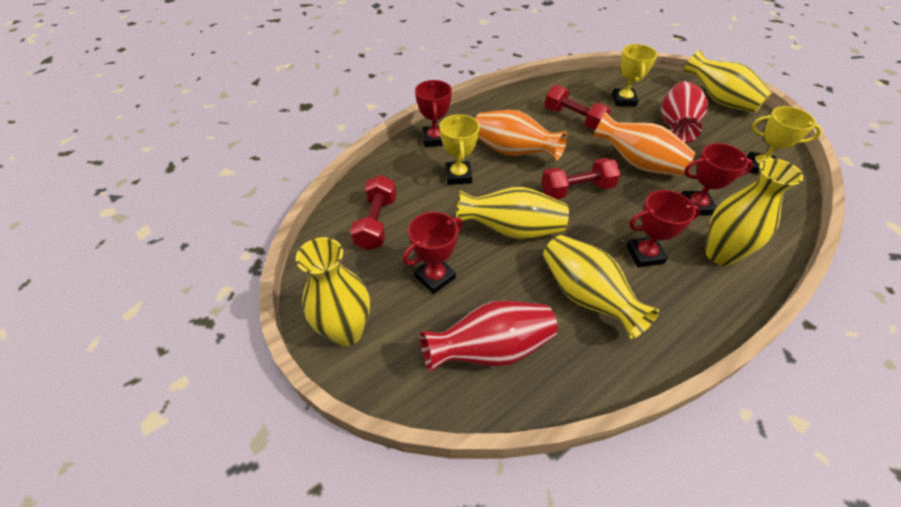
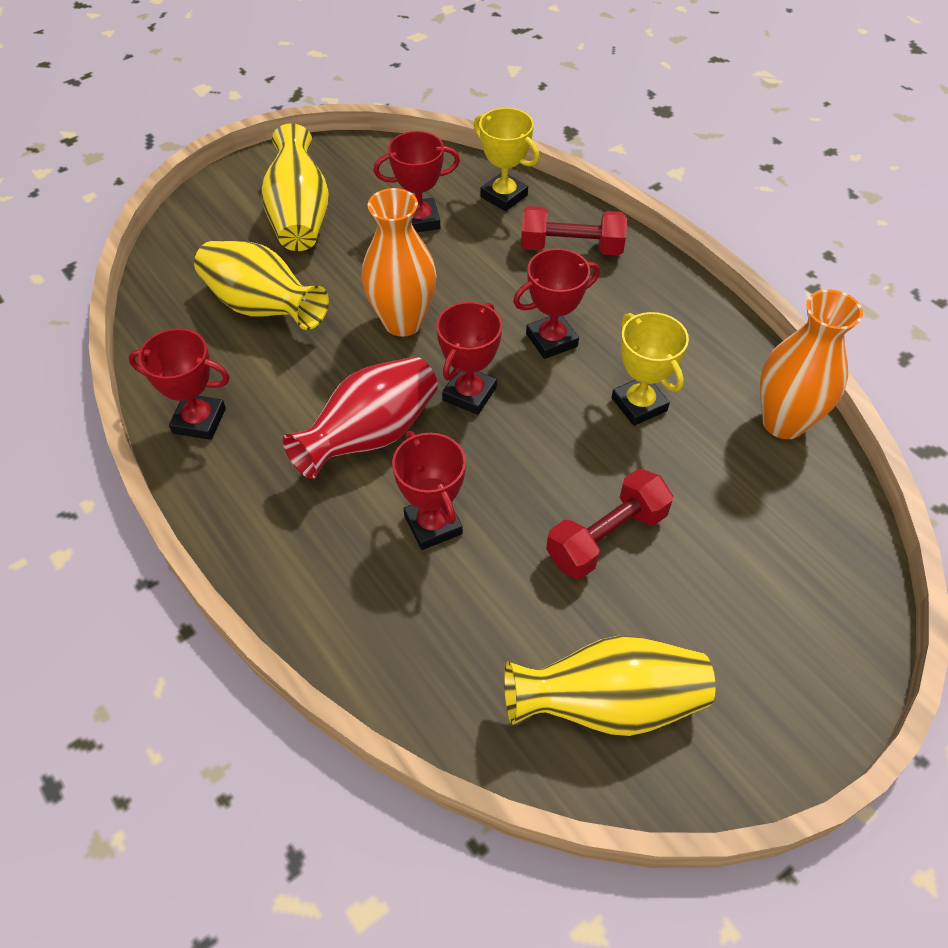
red dumbbell: [350,175,397,250] [541,158,621,199] [545,85,611,130] = 3 -> [521,206,627,256] [546,469,674,579] = 2
red trophy: [403,212,463,294] [415,80,452,147] [626,190,701,267] [681,143,753,215] = 4 -> [128,328,230,440] [374,131,460,232] [392,431,466,550] [436,302,502,415] [513,248,600,359] = 5
red vase: [420,300,558,372] [661,81,708,143] = 2 -> [283,356,438,479] = 1
yellow trophy: [439,114,480,185] [612,44,658,106] [747,106,822,174] = 3 -> [474,108,539,211] [612,312,689,426] = 2
yellow vase: [296,237,370,346] [456,187,569,239] [543,235,659,339] [683,50,772,113] [705,159,803,266] = 5 -> [194,241,329,330] [261,123,329,251] [504,636,716,736] = 3

